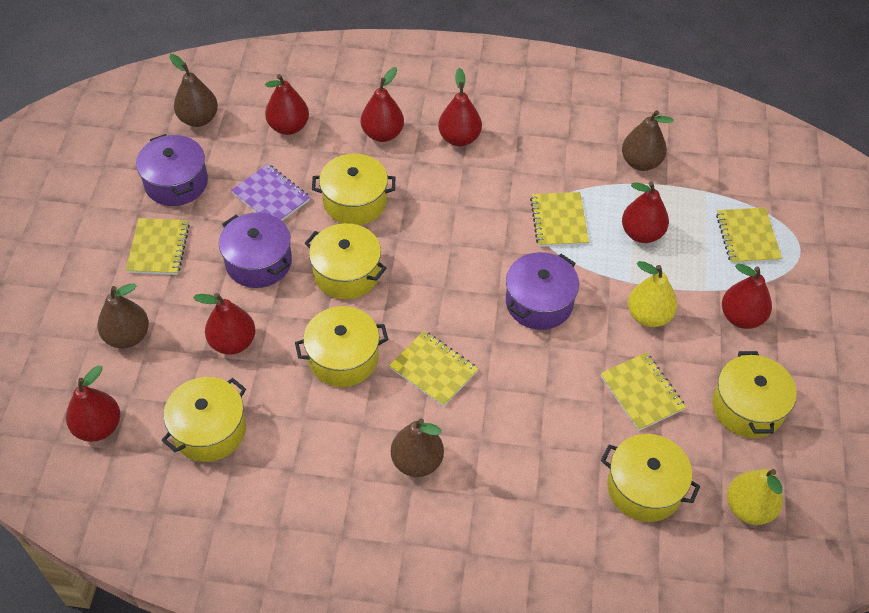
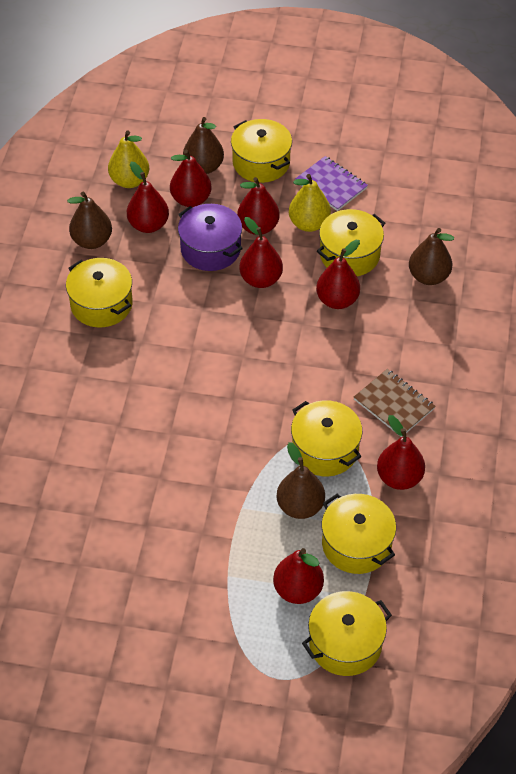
brown notebook: none = 0 -> [354,369,435,437] = 1
purple pot: [136,134,208,206] [219,212,292,288] [506,252,579,330] = 3 -> [178,204,243,271] = 1
yellow notebook: [126,218,190,275] [389,331,478,407] [530,192,589,247] [600,352,686,431] [716,207,782,264] = 5 -> none = 0

